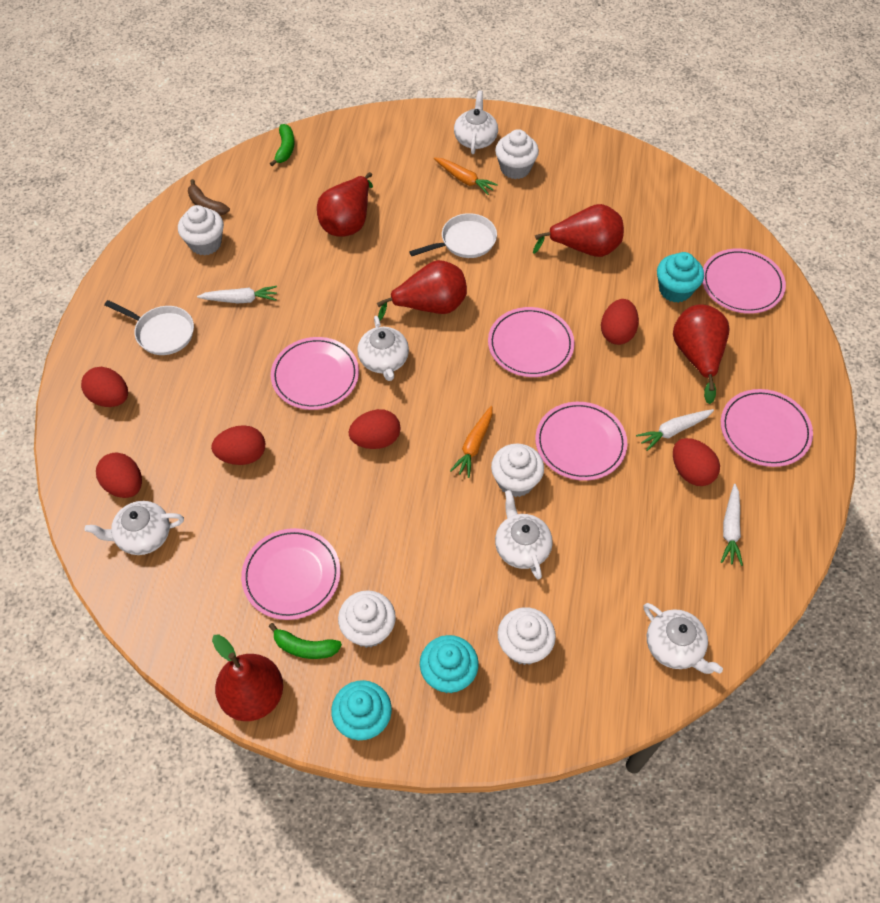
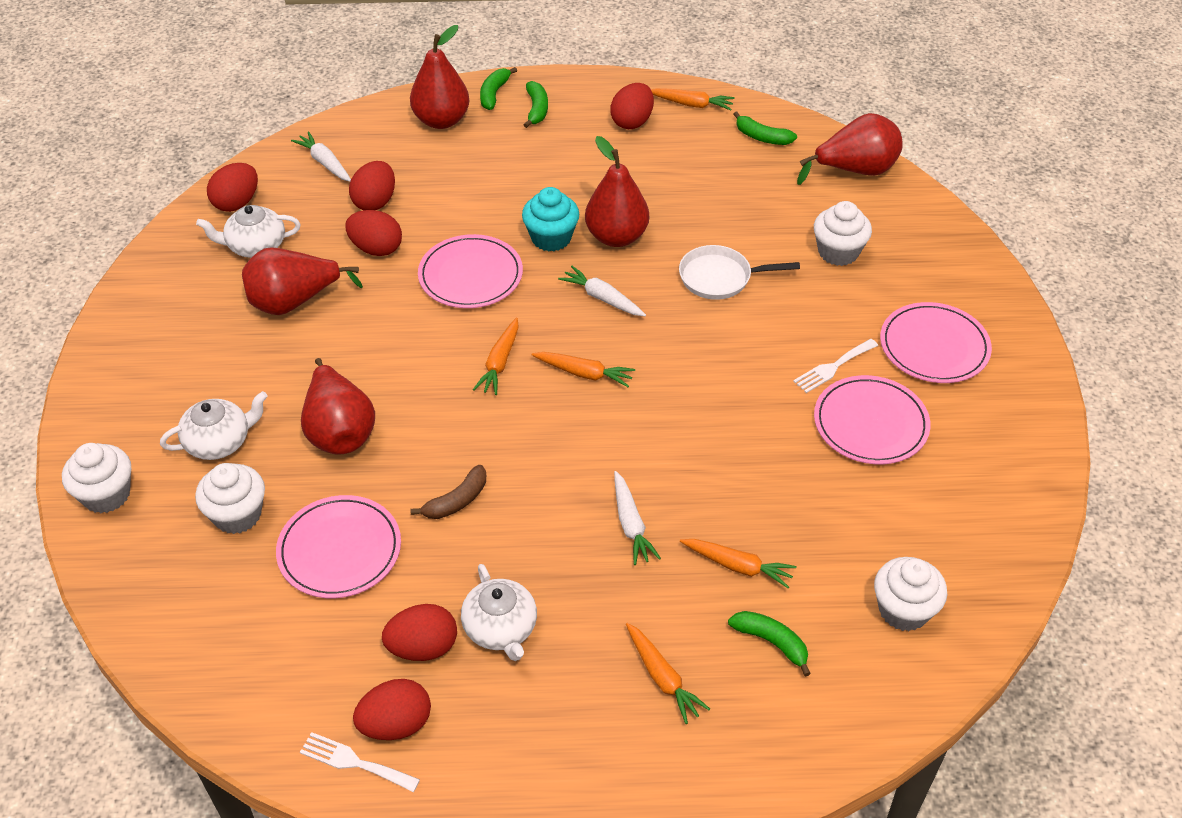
green banana: [269,623,342,659] [270,124,295,166] = 2 -> [480,67,517,110] [524,81,548,128] [728,611,811,677] [734,111,797,145] = 4
orange carrot: [434,157,498,195] [450,406,492,478] = 2 -> [473,318,519,395] [532,352,635,387] [626,623,710,724] [651,88,735,111] [680,539,796,588] = 5
pink plate: [241,528,340,620] [271,337,359,410] [488,307,575,377] [535,402,627,481] [702,248,786,314] [721,389,813,467] = 6 -> [276,495,401,598] [418,234,523,308] [814,375,930,464] [880,302,992,383] = 4
turquoise cupcake: [331,680,392,740] [420,635,479,693] [657,252,704,303] = 3 -> [522,187,579,251] = 1
white cupcake: [178,205,224,256] [338,590,396,648] [491,444,544,497] [495,129,539,179] [498,607,556,665] = 5 -> [62,443,131,513] [195,463,265,534] [814,201,872,266] [874,557,947,631] = 4
white fork: none = 0 -> [300,732,420,792] [793,339,878,393] = 2
white pan: [104,300,194,355] [409,213,497,258] = 2 -> [679,245,800,300] = 1
white teapot: [85,501,184,555] [357,316,409,381] [454,90,498,154] [495,490,553,579] [644,603,723,674] = 5 -> [160,391,268,460] [196,205,301,258] [461,564,537,661] = 3

